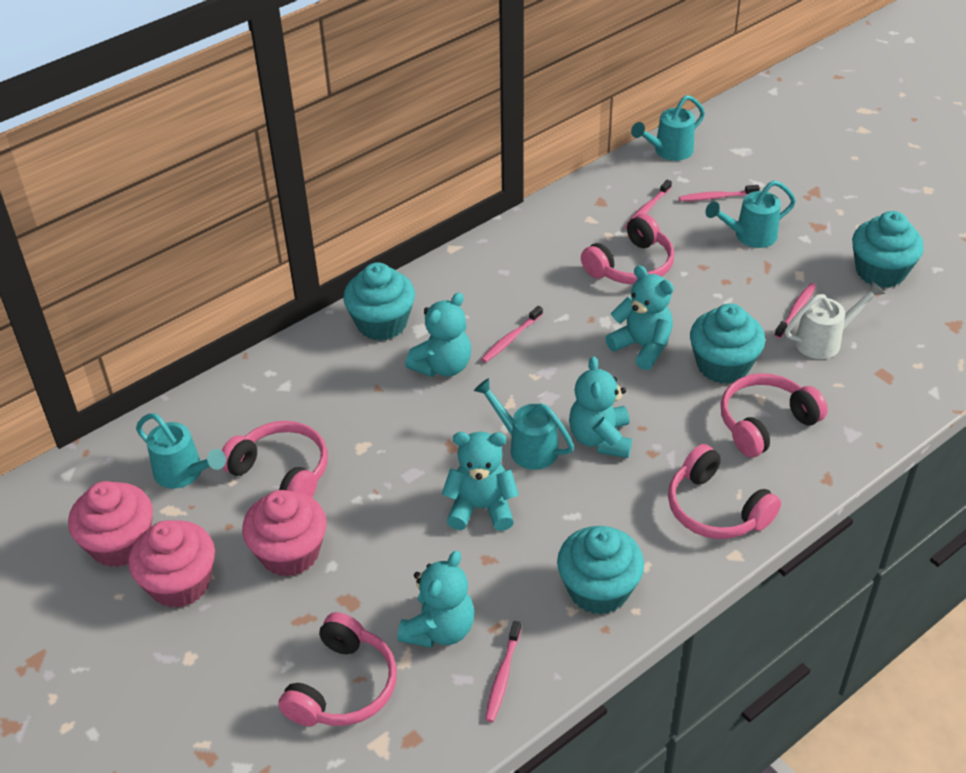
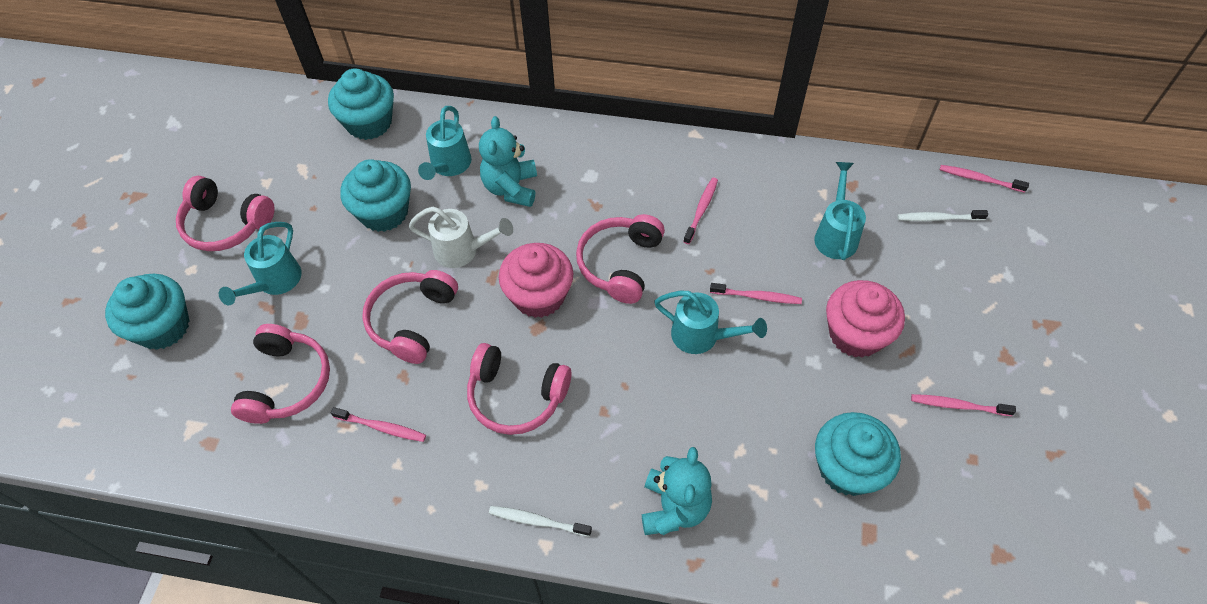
pink cupcake: [68,481,153,567] [128,520,215,608] [242,490,327,577] = 3 -> [499,243,574,318] [826,280,905,358] = 2
turquoise teddy bear: [397,551,475,648] [405,292,471,377] [442,431,519,531] [569,356,632,458] [605,265,674,370] = 5 -> [479,116,537,207] [642,447,712,535] = 2
white toothbrush: none = 0 -> [489,506,592,537] [897,210,988,221] = 2

